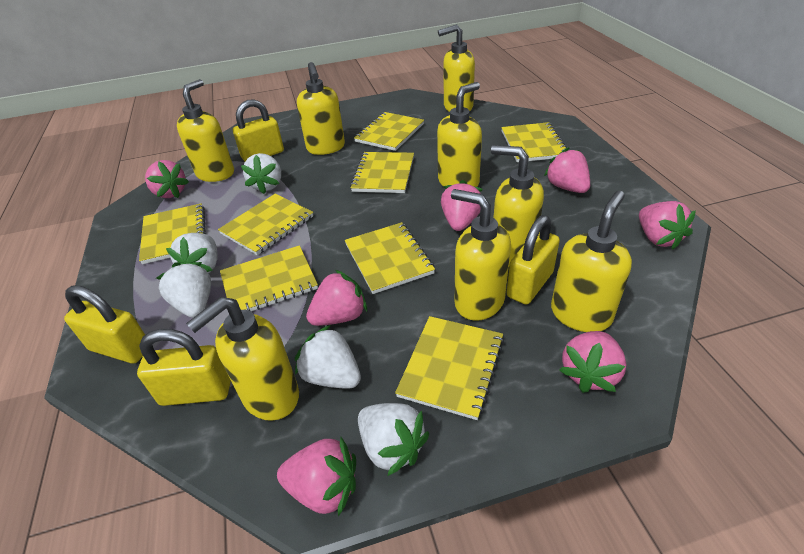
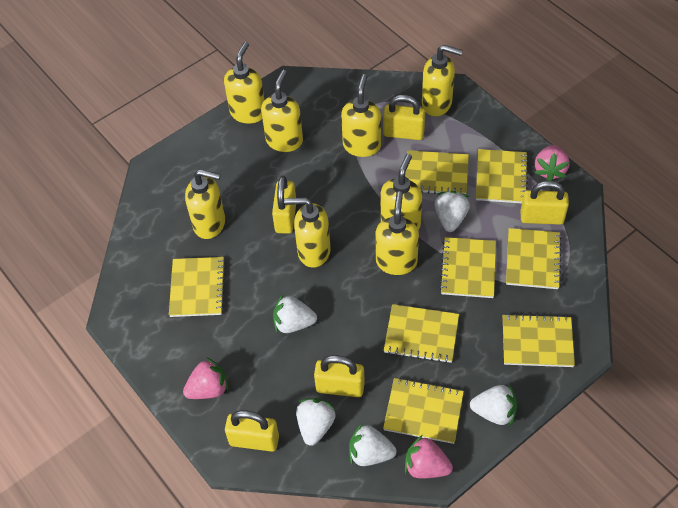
pink strawberry: [145,160,189,198] [277,437,356,516] [306,270,367,326] [441,180,483,231] [544,147,590,193] [559,331,626,393] [639,201,696,250] = 7 -> [183,358,229,399] [405,435,453,478] [535,145,569,181] = 3
yellow padlock: [64,285,145,364] [137,329,231,406] [233,99,284,161] [506,215,560,305] = 4 -> [225,410,279,452] [272,176,296,234] [314,355,365,397] [383,95,425,140] [521,181,569,225] = 5

